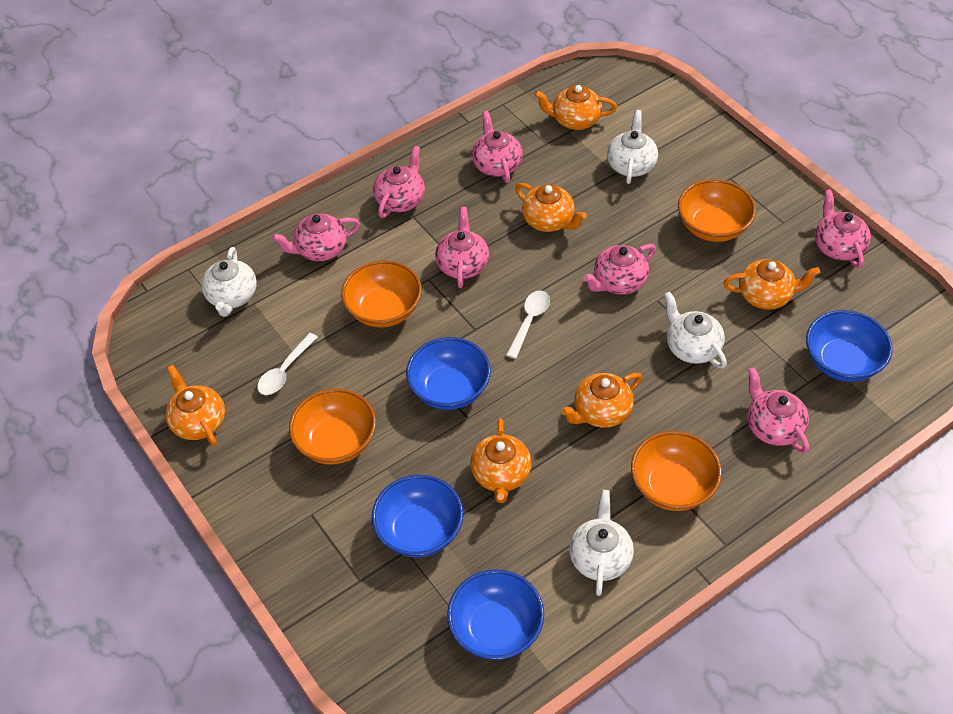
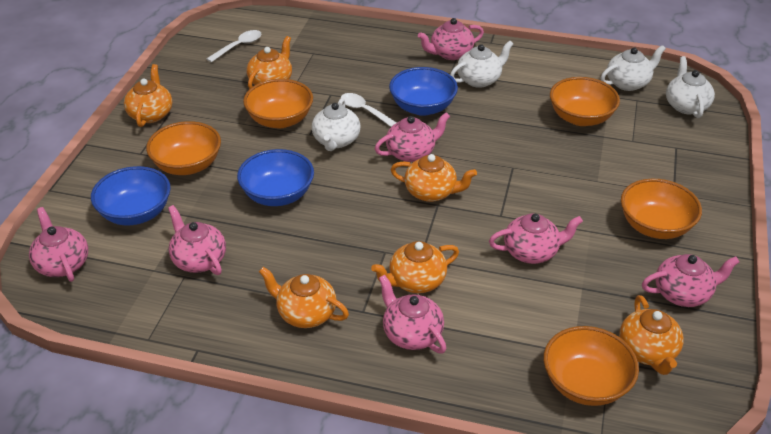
blue bowl: [372,475,464,557] [406,337,491,410] [447,569,544,660] [806,310,893,382] = 4 -> [91,166,171,225] [237,149,314,206] [389,67,458,116] = 3
orange bowl: [289,388,376,464] [341,260,422,328] [631,431,722,511] [678,179,756,242] = 4 -> [146,121,221,175] [243,79,313,128] [543,326,639,406] [550,77,620,126] [621,179,702,239] = 5

